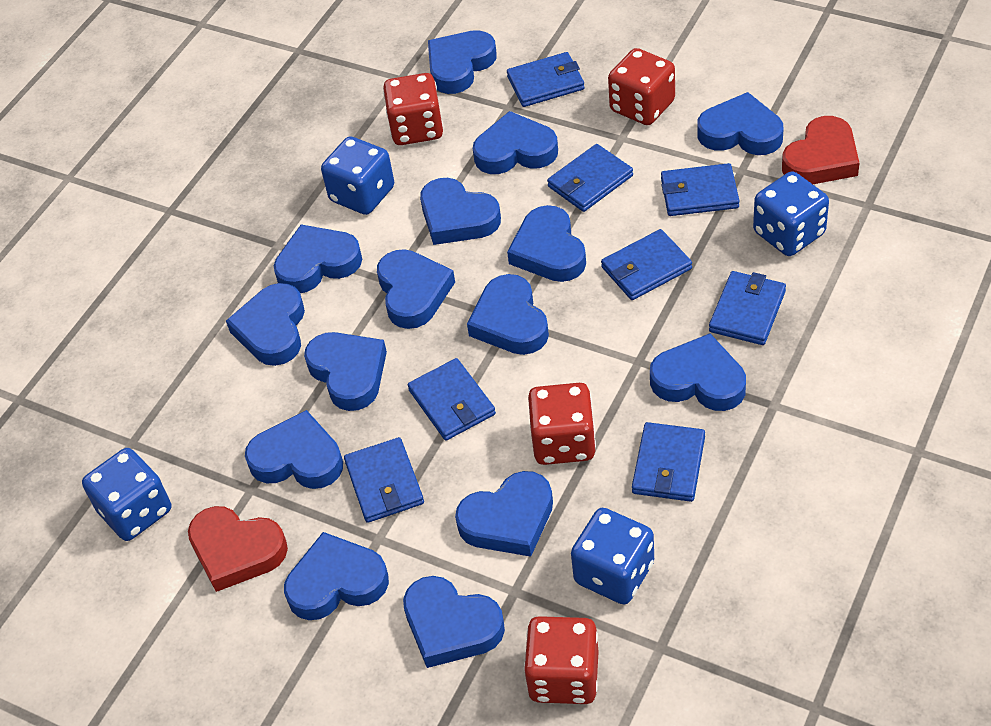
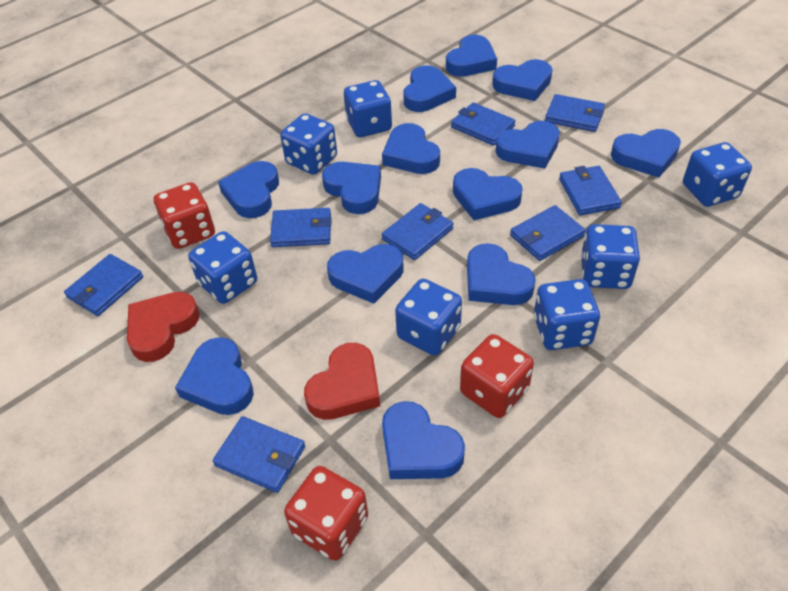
blue dice: [82,448,171,541] [321,136,394,215] [571,508,654,604] [753,171,829,256] = 4 -> [188,231,257,304] [280,113,337,175] [344,80,392,137] [395,279,462,356] [534,279,600,350] [581,224,640,289] [683,142,752,207] = 7
blue heart: [226,283,305,366] [245,410,343,489] [274,225,362,293] [284,532,389,620] [304,332,387,411] [377,249,455,329] [403,576,505,668] [420,178,501,245] [428,30,497,94] [455,471,553,557] [467,274,549,355] [473,111,558,174] [507,205,586,282] [650,334,746,411] [697,92,784,155] = 15 -> [175,337,254,415] [218,161,279,218] [322,162,381,214] [327,244,404,304] [382,123,440,174] [382,401,465,479] [403,65,456,112] [446,35,497,77] [453,168,523,220] [467,243,536,305] [492,59,552,101] [496,121,560,169] [611,129,681,178] = 13
red dice: [383,73,443,145] [524,616,599,704] [528,383,596,465] [608,48,675,125] = 4 -> [154,182,215,249] [284,466,368,561] [460,334,534,418] = 3

